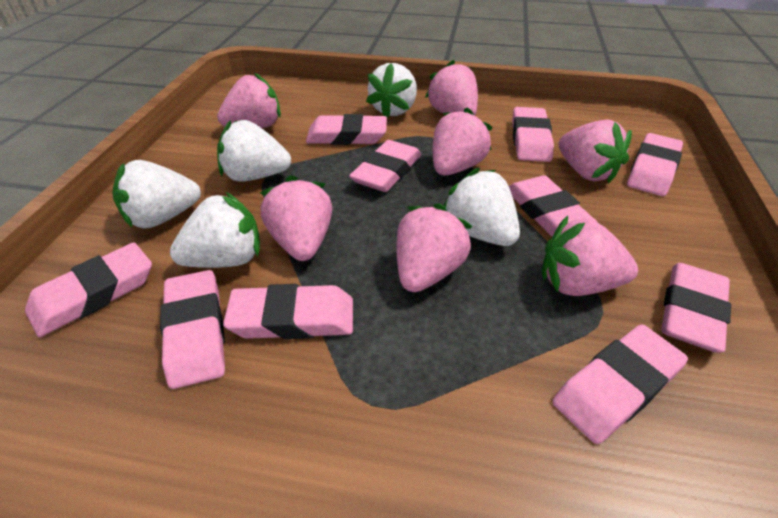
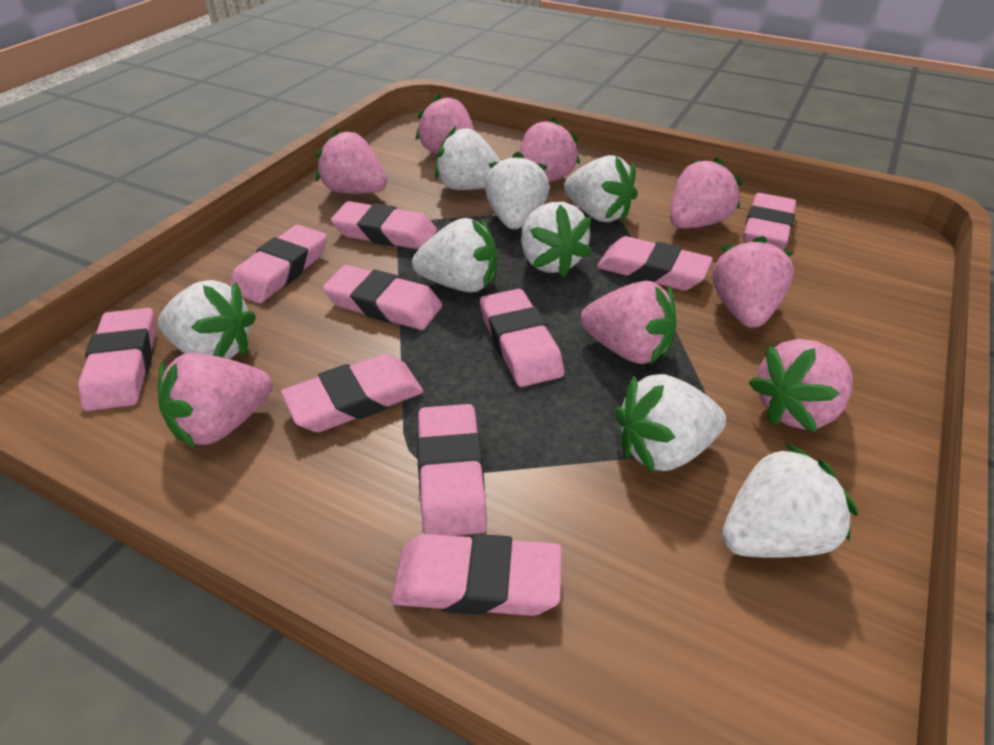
pink strawberry: [217,72,281,128] [260,175,332,261] [396,204,472,292] [425,60,478,116] [433,107,493,176] [542,216,638,296] [559,119,632,184] = 7 -> [158,353,272,449] [316,129,387,194] [415,94,474,154] [520,117,580,182] [580,281,677,364] [670,157,743,228] [712,236,794,328] [749,339,853,432] = 8
white strawberry: [112,160,201,229] [170,192,260,268] [217,120,291,182] [366,63,417,118] [444,168,520,246] = 5 -> [158,280,256,359] [412,218,497,293] [435,126,500,190] [485,152,549,229] [521,202,592,278] [564,155,638,222] [615,374,726,473] [722,443,858,558] = 8

